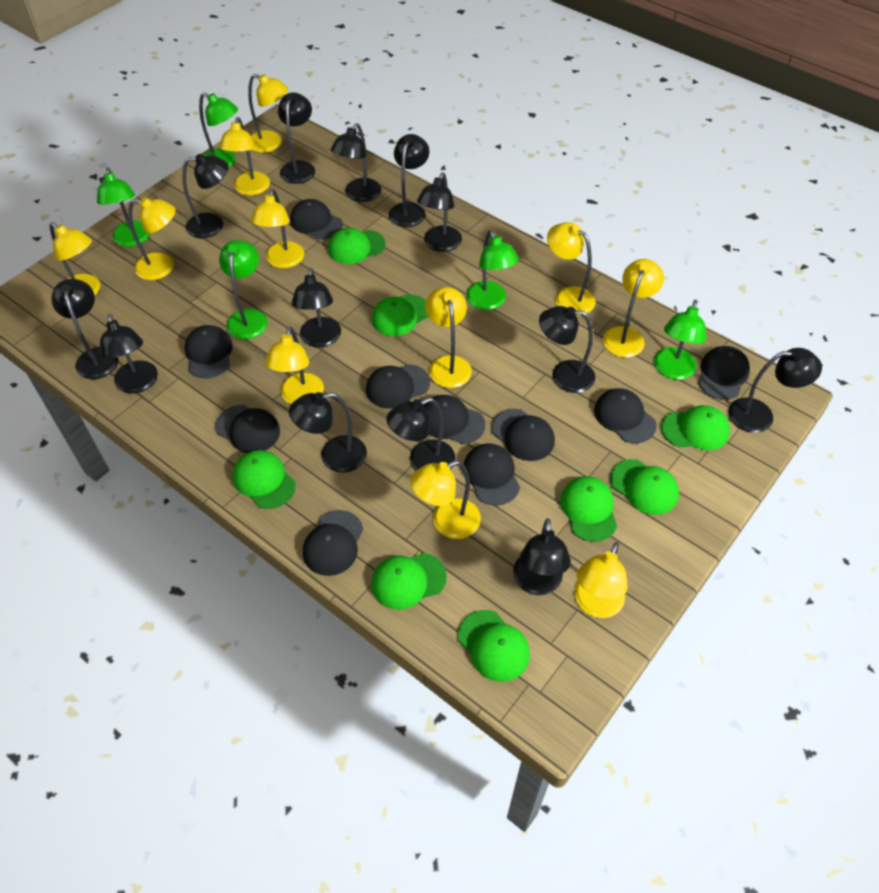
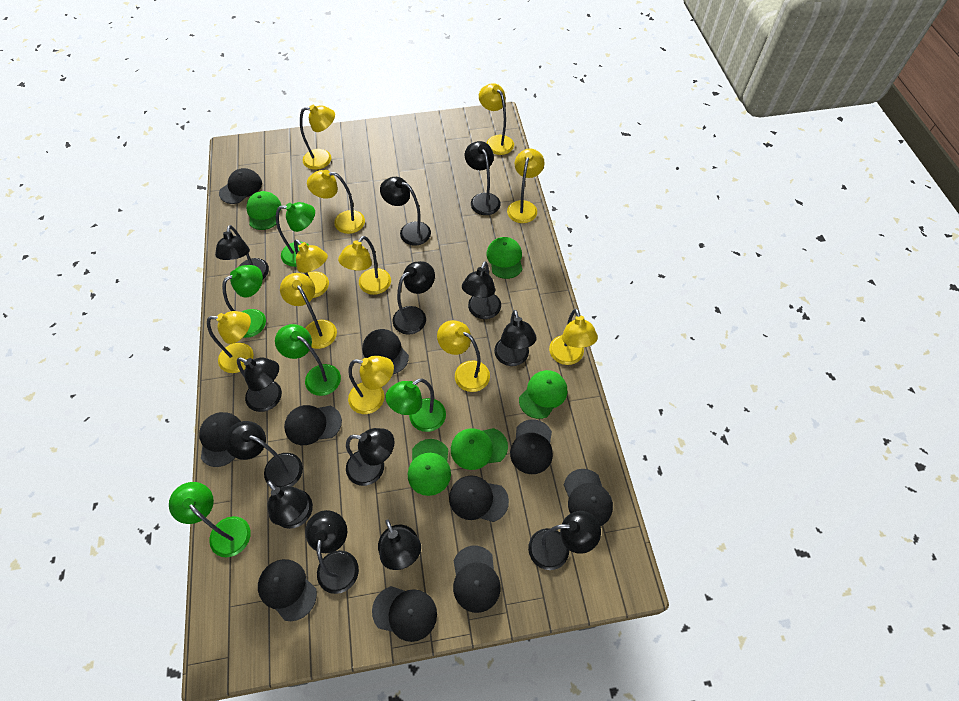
green cap: [233,450,296,509] [328,228,386,264] [371,553,447,610] [372,294,428,336] [458,610,530,682] [560,476,617,542] [610,459,679,515] [661,405,730,450] = 8 -> [246,191,281,230] [408,439,451,496] [451,428,508,470] [487,237,522,279] [519,370,567,419] = 5

